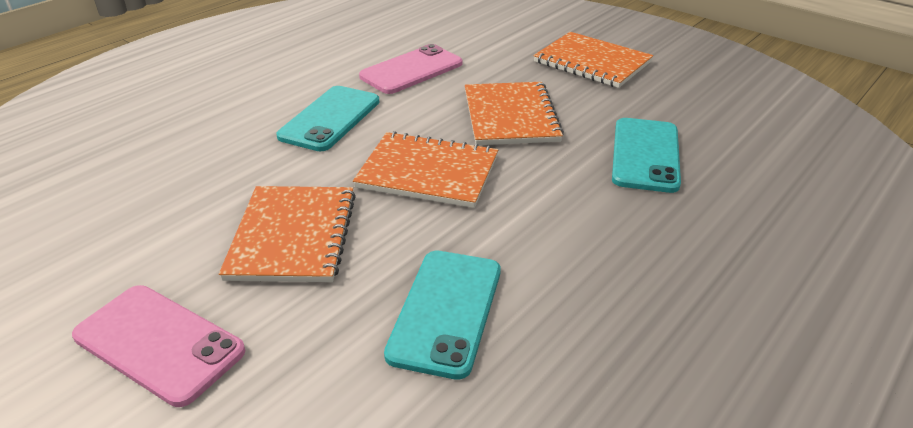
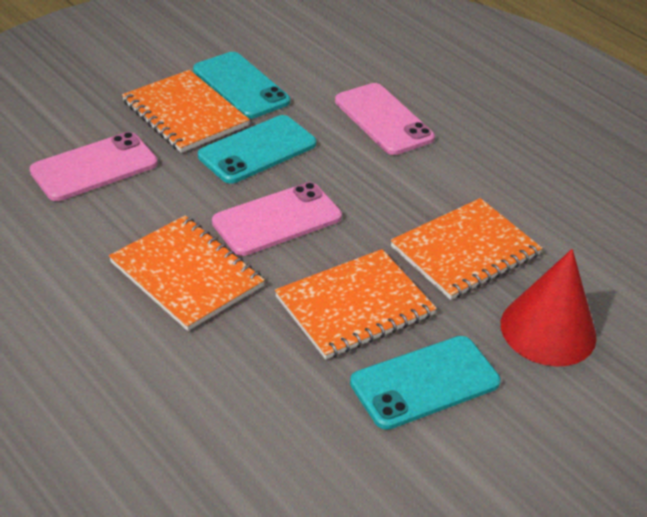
pink phone: [72,285,246,407] [359,44,462,94] = 2 -> [30,132,158,201] [212,182,342,256] [335,83,435,155] = 3
red cone: none = 0 -> [501,249,596,367] = 1

